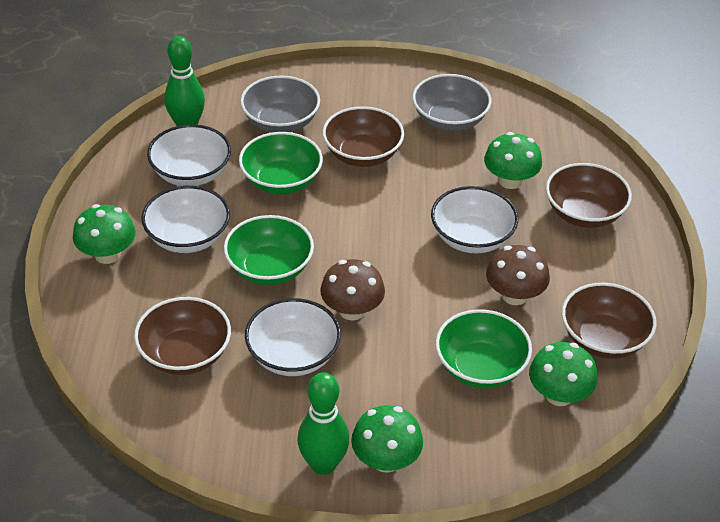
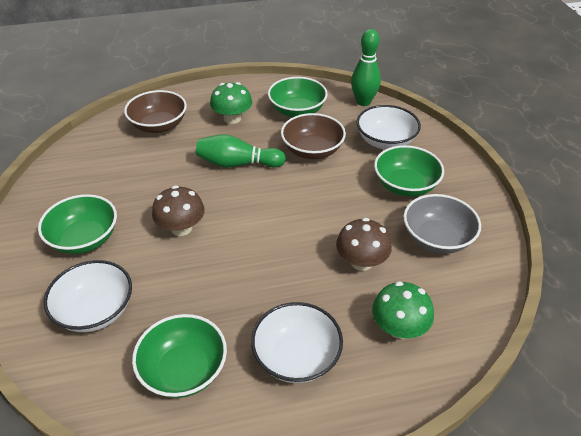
brown bowl: [134,297,231,375] [322,106,404,167] [546,163,632,228] [562,283,657,359] = 4 -> [124,90,187,133] [281,113,346,159] = 2
green bowl: [224,215,314,285] [239,132,323,194] [436,309,532,388] = 3 -> [38,194,117,254] [132,314,227,398] [268,77,328,117] [374,145,444,197] = 4
green mushroom: [73,204,136,264] [351,405,423,473] [484,132,542,189] [529,342,598,406] = 4 -> [210,82,252,124] [372,281,434,339] = 2
grey bowl: [240,75,320,133] [412,74,492,131] = 2 -> [404,194,481,254] = 1
white bowl: [141,186,230,253] [147,124,231,186] [245,298,341,376] [431,186,518,254] = 4 -> [44,260,132,332] [251,302,343,383] [357,105,421,150] = 3

